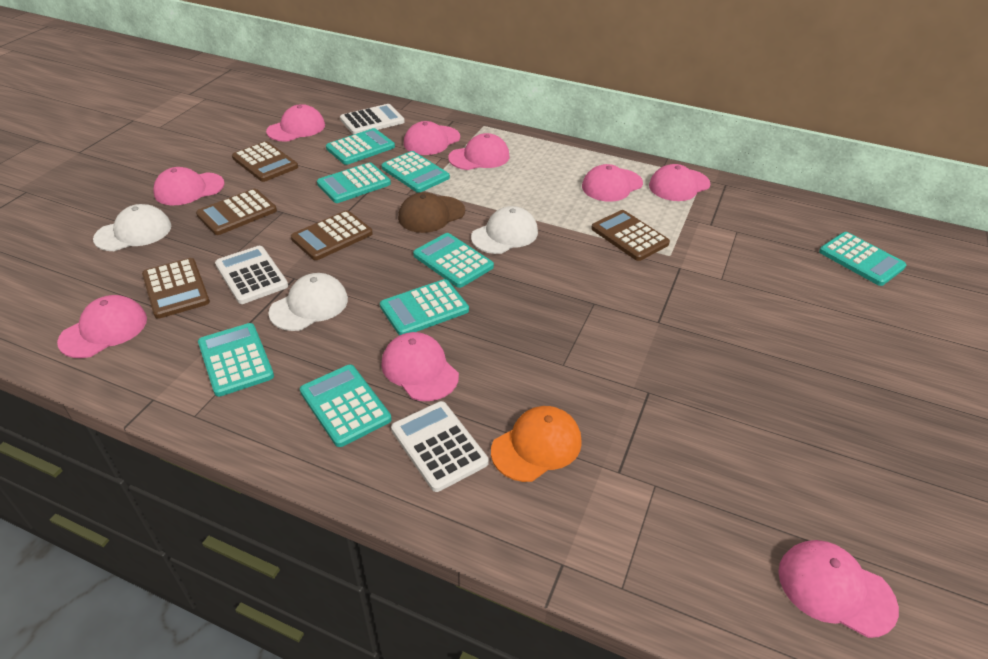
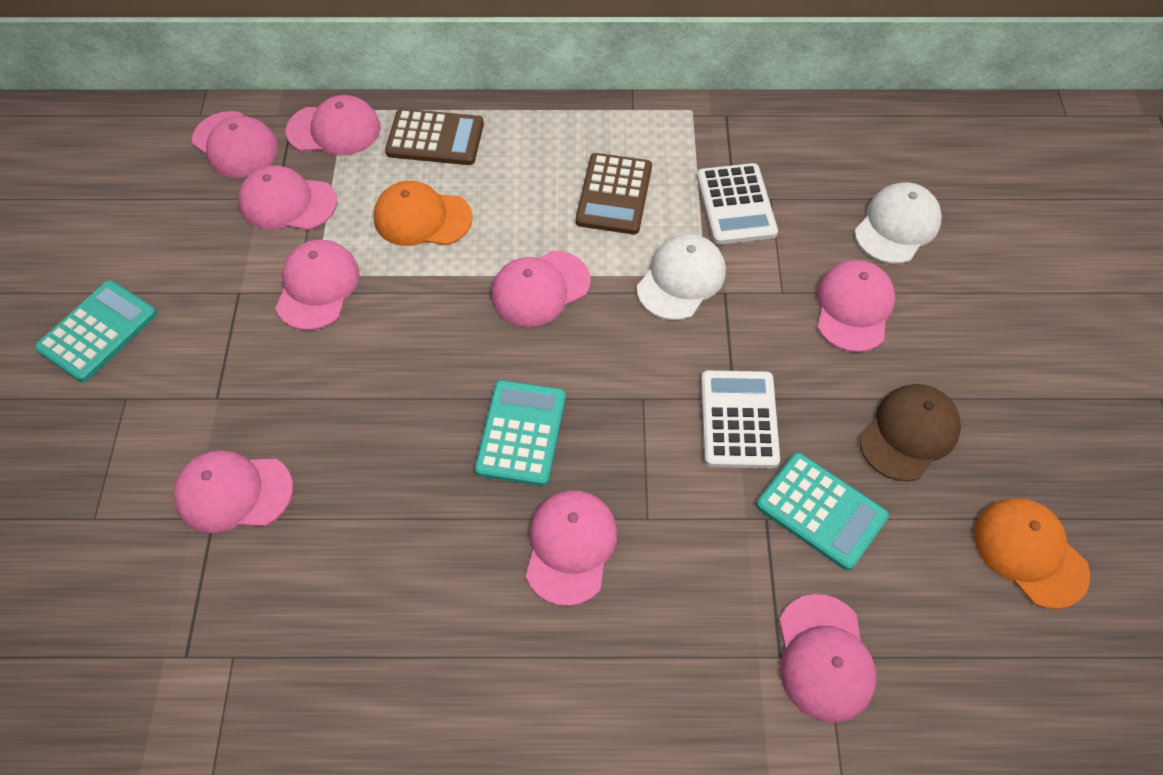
brown calculator: [142,258,210,319] [196,189,277,235] [232,141,298,182] [291,210,373,260] [591,210,670,261] = 5 -> [385,109,484,165] [576,153,652,234] = 2
orange cap: [491,406,582,482] = 1 -> [373,181,473,246] [974,498,1090,609] = 2
turquoise calculator: [198,323,274,397] [300,365,391,447] [317,162,391,203] [326,128,395,165] [380,279,469,336] [381,151,450,193] [413,233,494,288] [819,232,906,286] = 8 -> [35,280,157,382] [475,380,566,486] [756,453,889,571] = 3
white calculator: [215,246,288,304] [340,104,405,135] [391,401,489,492] = 3 -> [697,163,778,245] [701,370,780,468] = 2
white cap: [93,204,171,251] [268,273,348,331] [471,206,538,254] = 3 -> [637,234,726,320] [855,182,942,264] = 2

